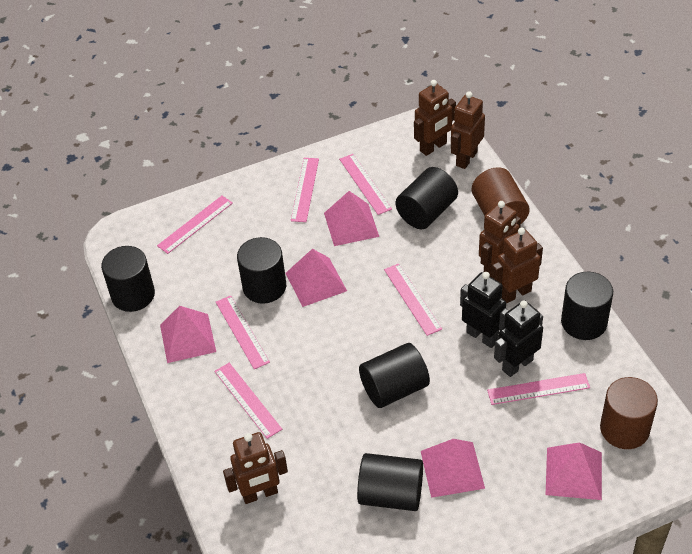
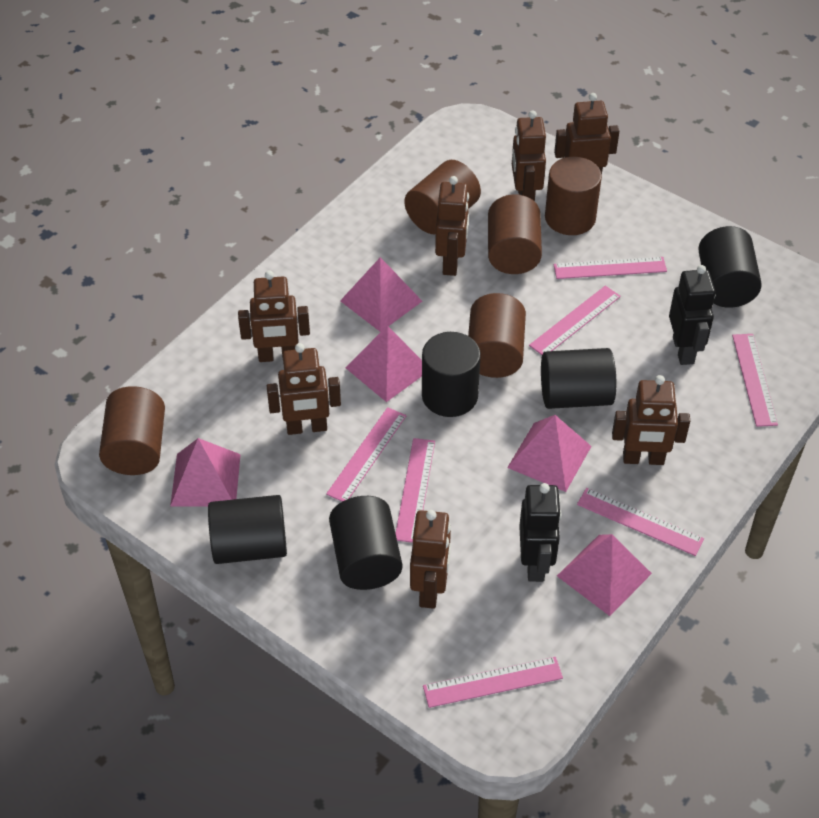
black cylinder: [101,246,155,312] [237,237,286,304] [357,453,423,511] [359,343,430,408] [395,167,458,229] [561,272,613,340] = 6 -> [208,495,287,564] [329,496,402,590] [422,332,481,417] [541,348,616,409] [698,226,762,308] = 5
brown cylinder: [472,167,530,224] [600,377,658,449] = 2 -> [99,386,165,475] [404,160,481,235] [468,293,526,378] [488,194,542,274] [545,157,602,235] = 5
brown robot: [223,432,288,504] [414,80,456,156] [451,91,485,169] [479,201,521,277] [491,228,543,303] = 5 -> [238,270,310,362] [267,343,341,435] [410,510,451,609] [435,176,469,276] [512,110,546,201] [554,93,619,174] [612,375,690,465] = 7

